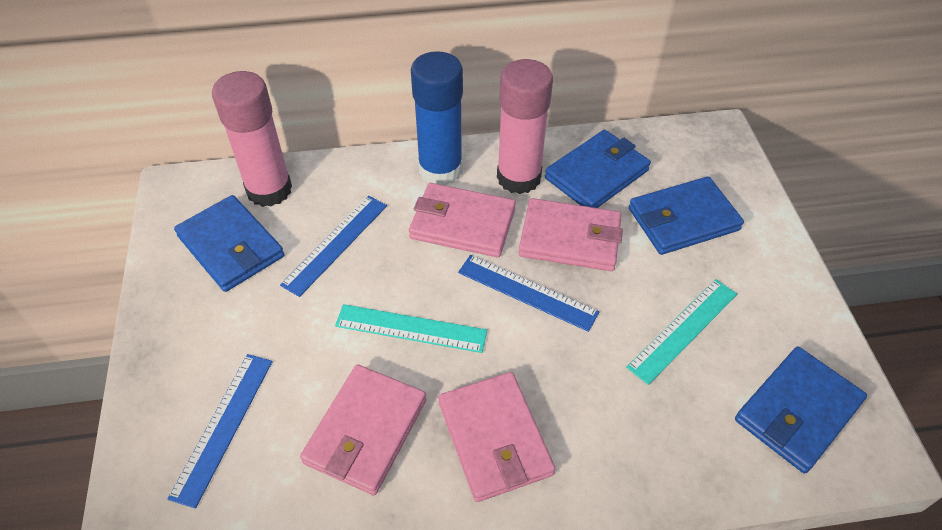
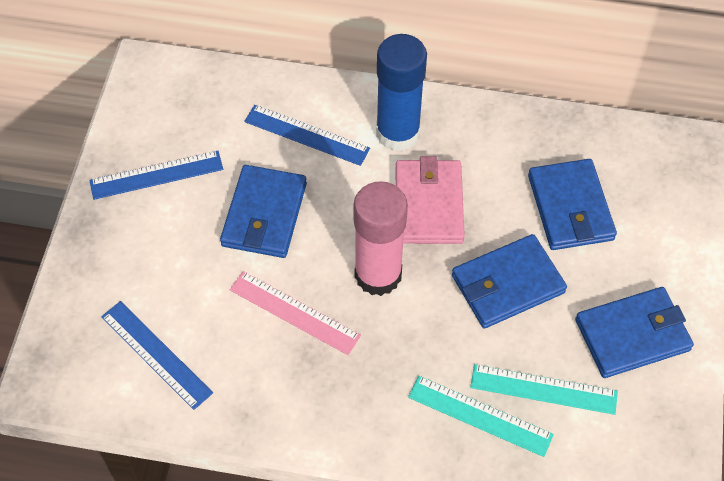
pink glue stick: [212,71,292,207] [497,59,553,194] = 2 -> [354,181,408,296] = 1
pink ruler: none = 0 -> [230,271,361,355] = 1
pink wallet: [300,364,426,495] [409,183,516,257] [439,372,555,502] [519,198,623,271] = 4 -> [395,156,465,244] = 1

